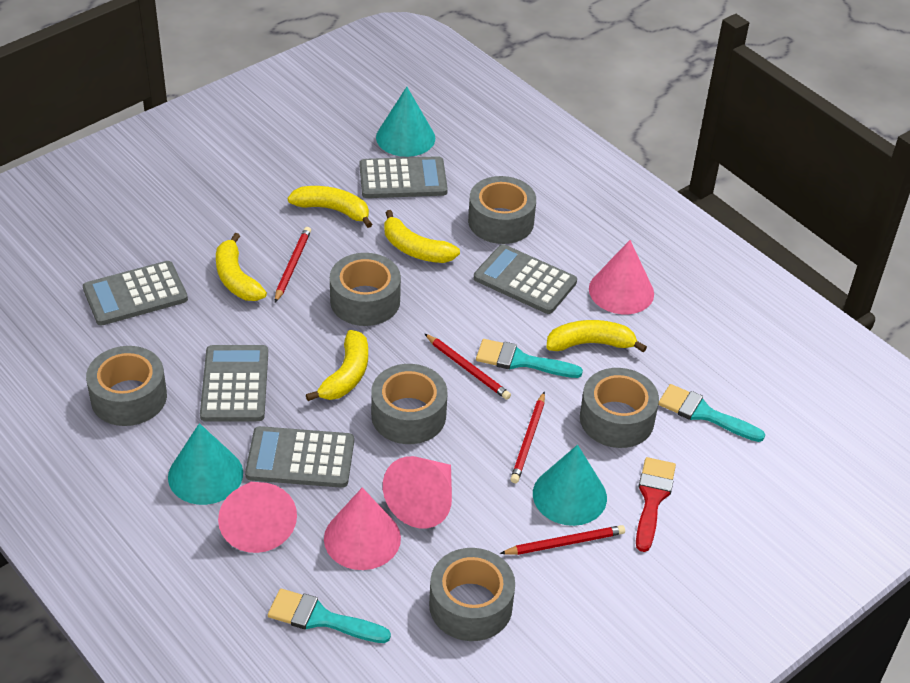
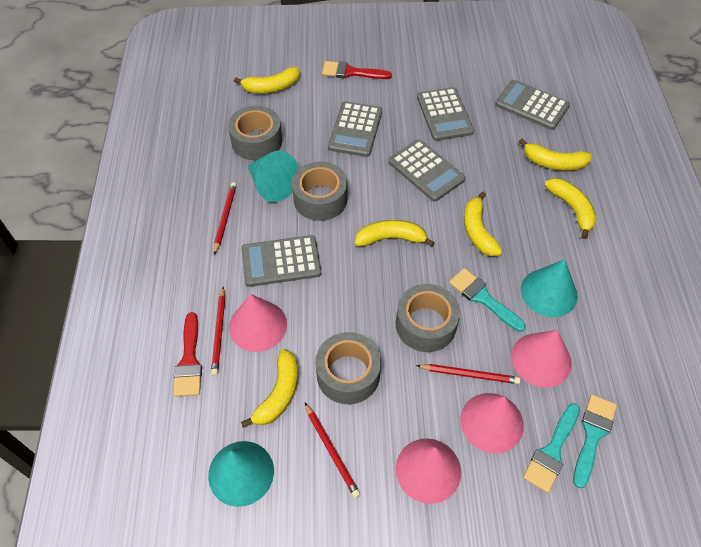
grey tape: [86,346,167,426] [330,253,401,326] [371,364,447,444] [429,548,515,641] [468,176,536,244] [580,368,659,448] = 6 -> [228,105,282,160] [292,162,347,221] [315,332,381,404] [396,284,460,352] = 4
red brush: [636,457,676,552] = 1 -> [173,312,202,397] [322,61,392,79] = 2
yellow banana: [216,233,267,301] [288,186,372,228] [306,330,368,401] [384,210,460,263] [546,320,647,352] = 5 -> [234,67,300,93] [241,349,298,428] [355,220,435,247] [464,192,502,256] [519,138,592,170] [544,178,596,239] = 6

